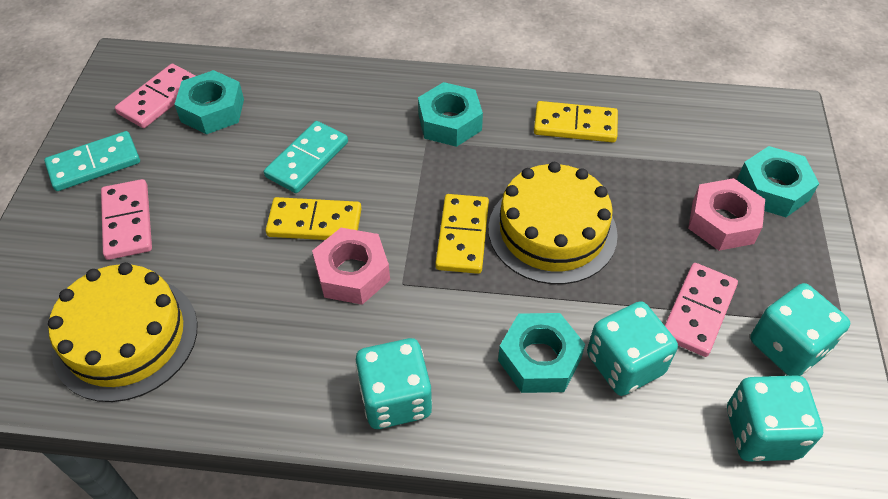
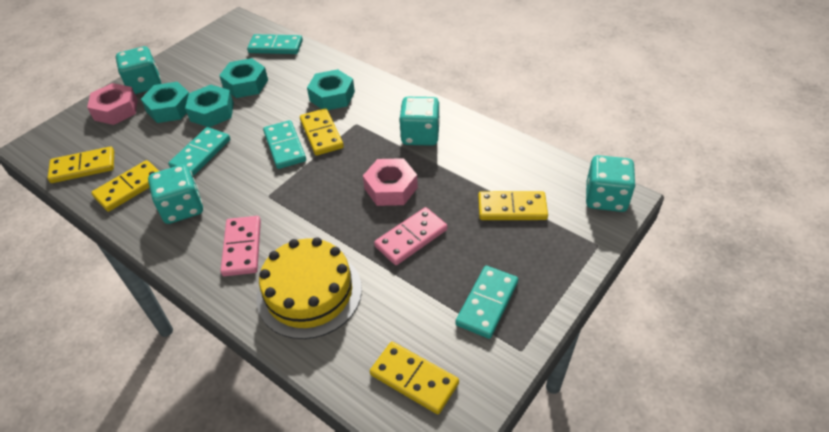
pink domino: [101,179,152,260] [115,64,196,128] [665,263,738,357] = 3 -> [220,216,261,276] [374,207,447,265] = 2
turquoise domino: [44,131,140,191] [264,121,348,193] = 2 -> [168,127,230,176] [247,34,303,54] [263,120,306,169] [455,266,518,339] = 4
yellow cake: [48,262,198,402] [488,162,618,284] = 2 -> [256,237,362,339] = 1
yellow domino: [266,197,362,240] [435,194,489,274] [534,101,618,143] = 3 -> [48,147,114,183] [91,160,159,212] [300,108,344,156] [370,342,459,414] [478,191,548,220] = 5

